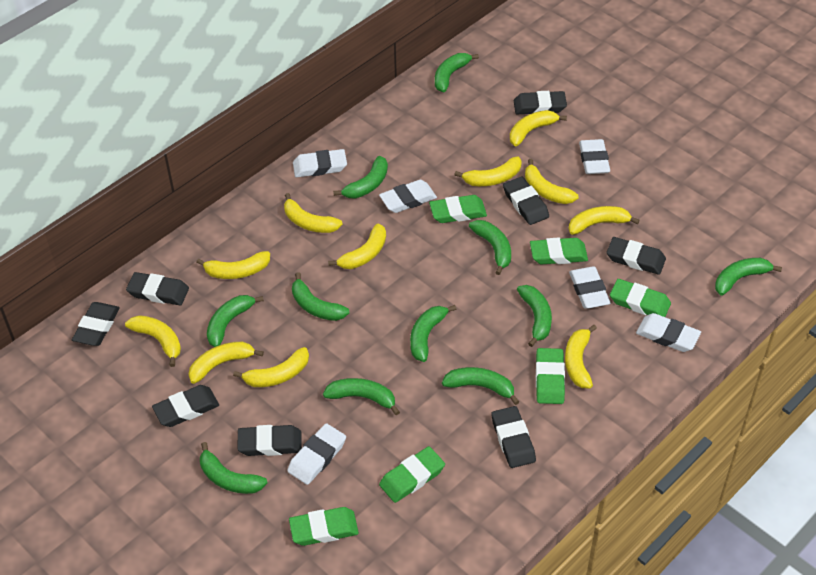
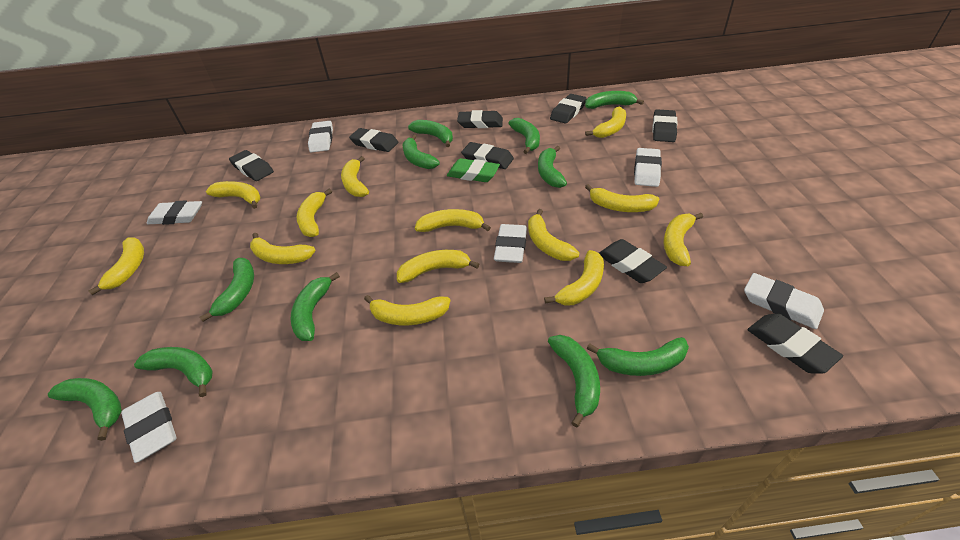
green eraser: [289,507,359,546] [379,446,445,503] [429,195,487,223] [530,237,588,265] [536,348,565,404] [610,279,671,317] = 6 -> [447,158,500,182] = 1
yellow banana: [125,315,181,367] [189,342,264,384] [196,251,270,279] [233,347,309,387] [284,193,343,233] [328,223,386,269] [454,157,522,186] [510,110,567,146] [525,159,578,204] [565,325,597,389] [569,206,640,235] = 11 -> [89,237,144,296] [206,181,260,209] [250,233,316,264] [296,189,332,237] [341,156,369,197] [364,295,450,326] [397,250,479,283] [415,209,491,232] [528,209,579,261] [544,250,604,305] [585,106,626,138] [585,184,659,212] [663,213,703,266] = 13

